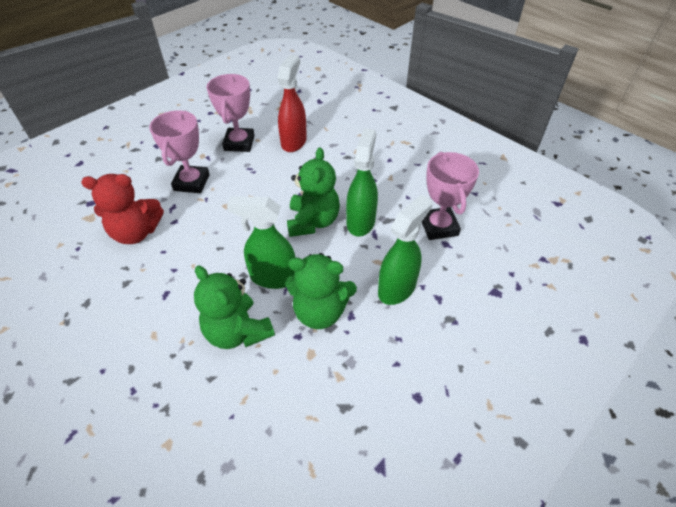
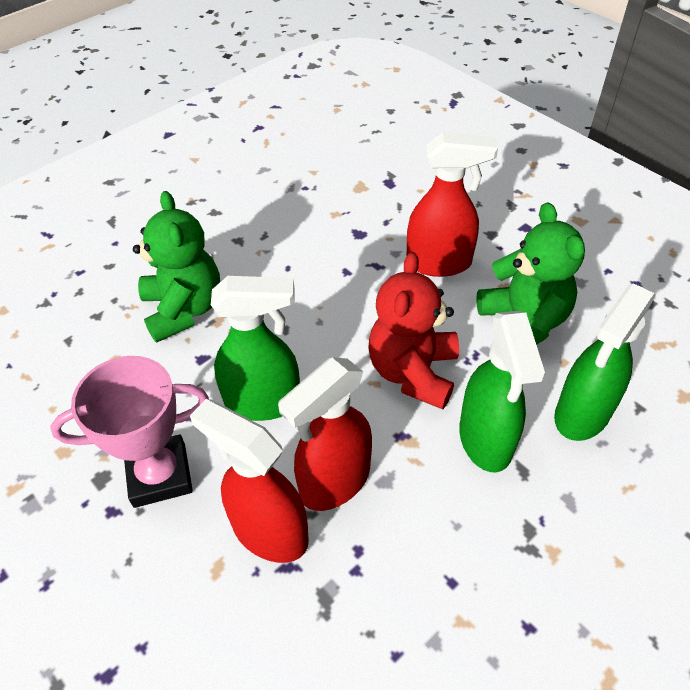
green teddy bear: [194,265,275,349] [285,253,357,329] [287,147,340,237] = 3 -> [133,191,220,343] [476,202,585,345] = 2
pink trophy: [149,110,210,193] [207,74,255,152] [422,152,479,240] = 3 -> [50,356,209,508] = 1
red spray bottle: [278,55,307,152] = 1 -> [190,399,309,563] [278,357,372,511] [407,132,498,277] = 3

